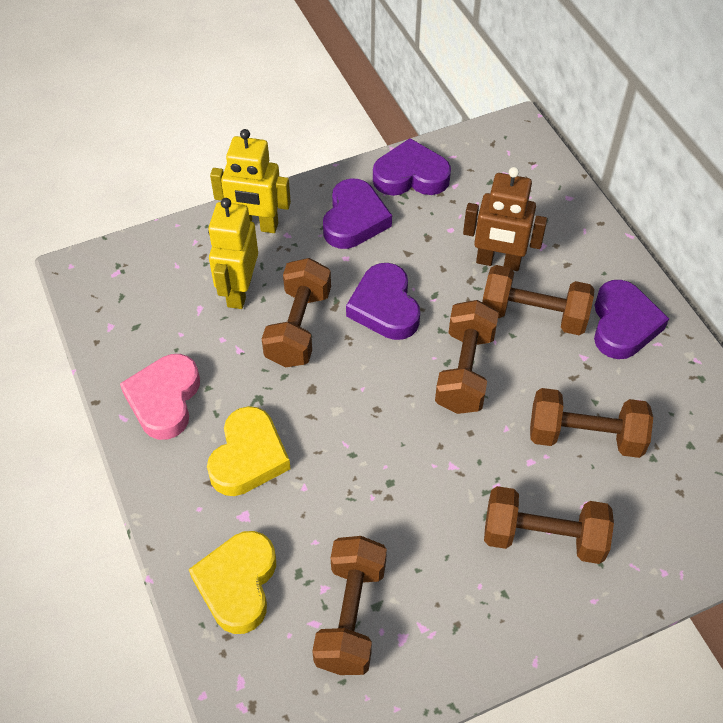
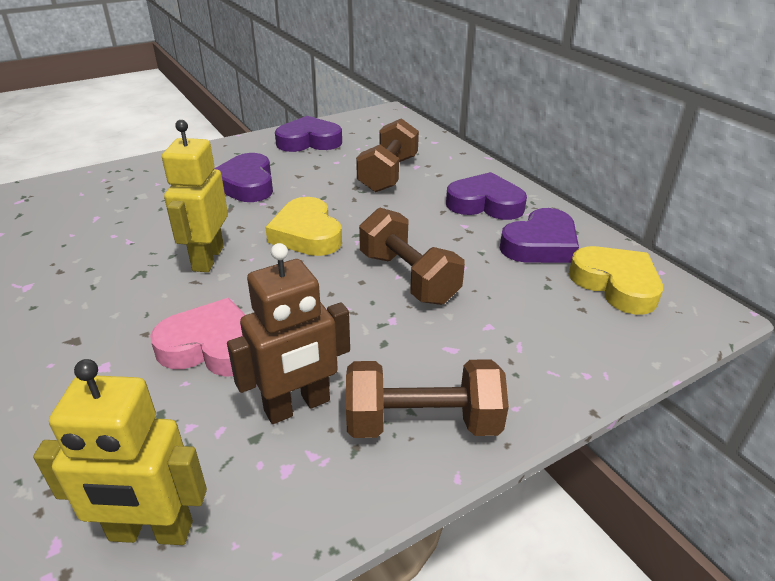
brown dumbbell: [262,258,331,368] [312,536,387,675] [435,300,499,414] [482,265,594,335] [484,486,614,564] [530,388,653,458] = 6 -> [346,359,509,438] [356,118,419,192] [359,207,465,305] = 3

